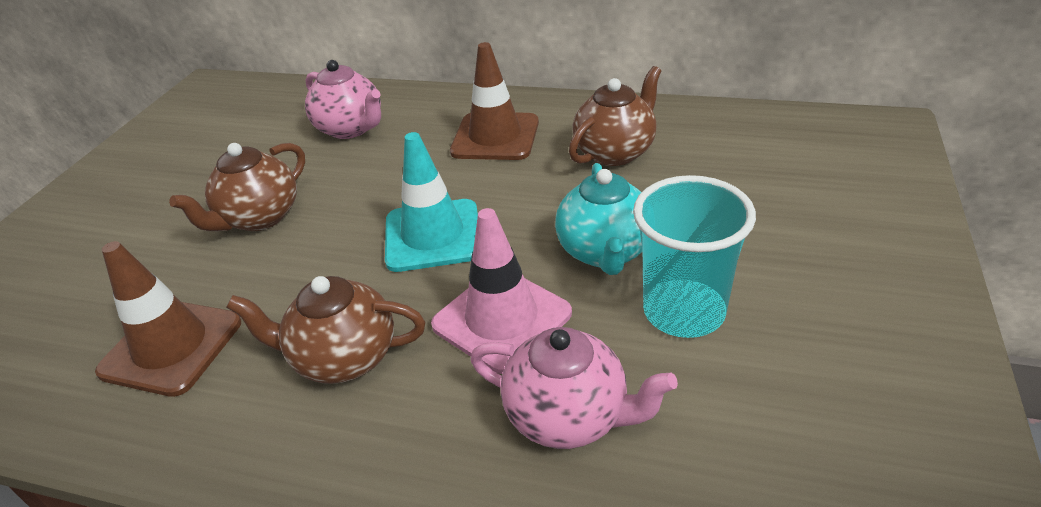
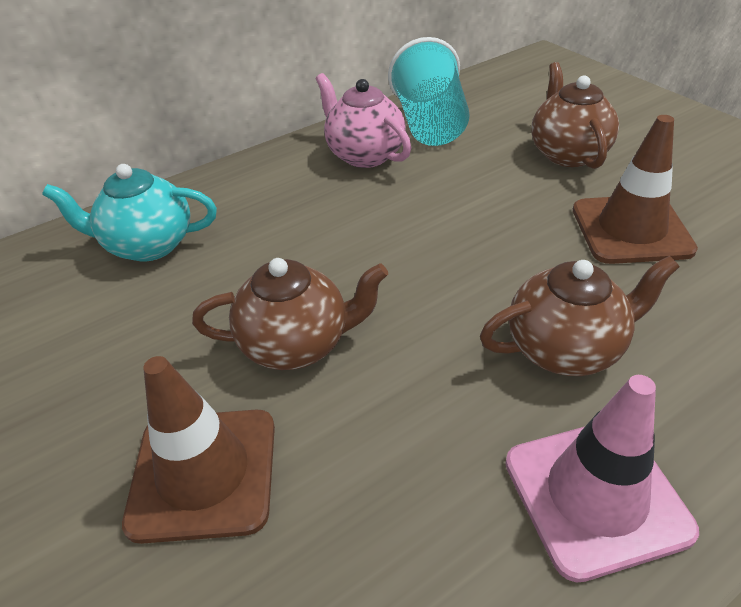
pink teapot: [305,60,381,139] [470,327,678,449] = 2 -> [316,73,411,168] = 1
turquoise traffic cone: [385,132,478,272] = 1 -> none = 0

